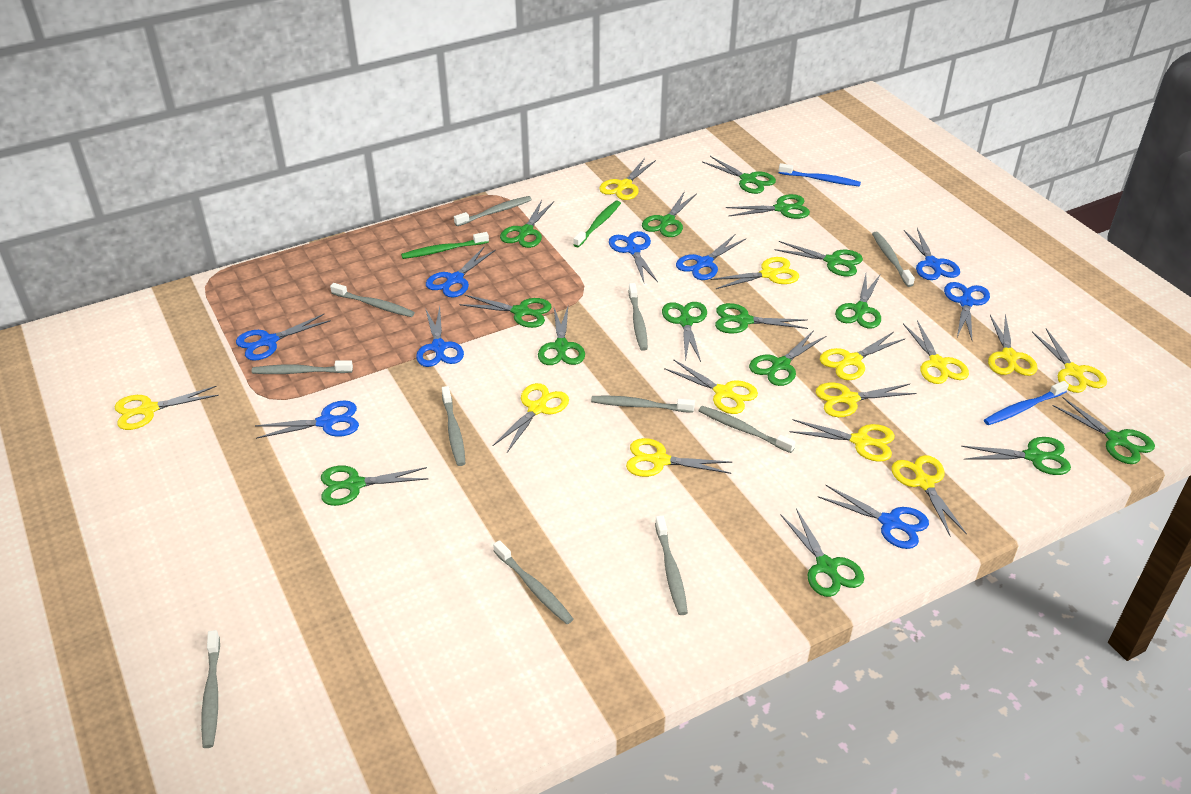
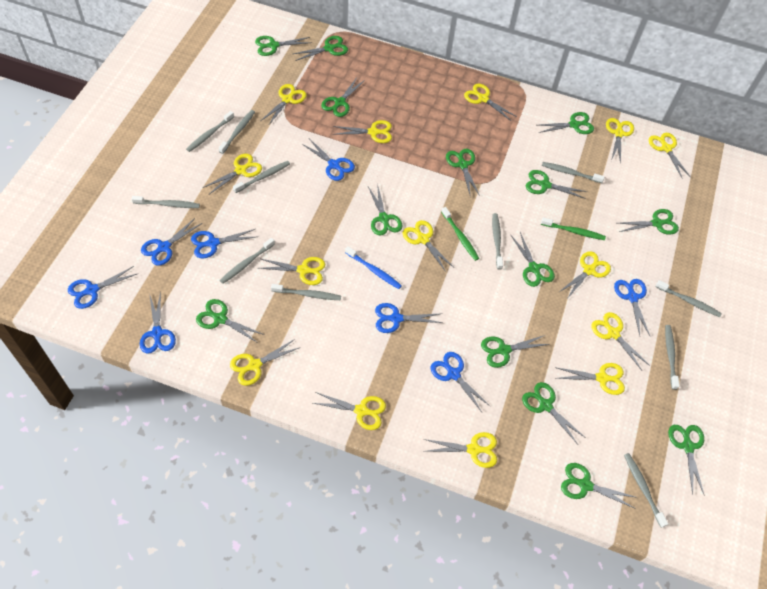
blue scissors: [236,313,331,361] [255,401,359,439] [416,306,464,367] [426,246,496,297] [609,231,658,282] [676,234,746,280] [818,485,929,549] [904,228,960,280] [944,282,990,340] = 9 -> [68,266,137,309] [140,291,176,354] [141,218,202,266] [191,229,256,258] [302,139,355,181] [375,303,443,333] [431,352,491,412] [614,279,650,336] = 8
blue toothbrush: [779,163,861,187] [984,381,1069,425] = 2 -> [345,246,402,289] = 1
green scissors: [321,466,428,506] [460,295,552,328] [500,200,554,248] [538,307,585,365] [642,191,697,237] [662,302,707,362] [702,156,776,194] [715,303,808,334] [726,194,810,219] [749,330,826,386] [774,241,863,276] [780,508,864,597] [835,274,881,329] [961,437,1071,475] [1052,397,1155,464] = 15 -> [196,299,264,343] [255,36,312,56] [293,36,348,61] [321,78,365,117] [368,183,402,236] [446,149,480,196] [481,335,550,368] [511,232,555,287] [522,382,586,443] [526,170,587,199] [539,112,594,134] [561,463,636,509] [618,209,679,235] [668,425,705,496] = 14
yellow scissors: [115,386,219,430] [493,383,569,452] [599,158,656,200] [626,438,732,477] [664,359,758,414] [710,257,799,289] [790,419,895,462] [816,383,917,417] [820,332,905,380] [892,455,967,537] [903,320,969,384] [988,314,1038,376] [1032,328,1107,393] = 13 -> [203,154,262,194] [230,339,301,386] [259,257,325,285] [261,84,307,126] [313,392,386,430] [333,120,392,143] [403,220,453,272] [424,432,497,468] [464,84,517,121] [555,363,625,395] [559,251,611,299] [591,312,650,370] [606,118,634,164] [649,133,690,179] = 14

